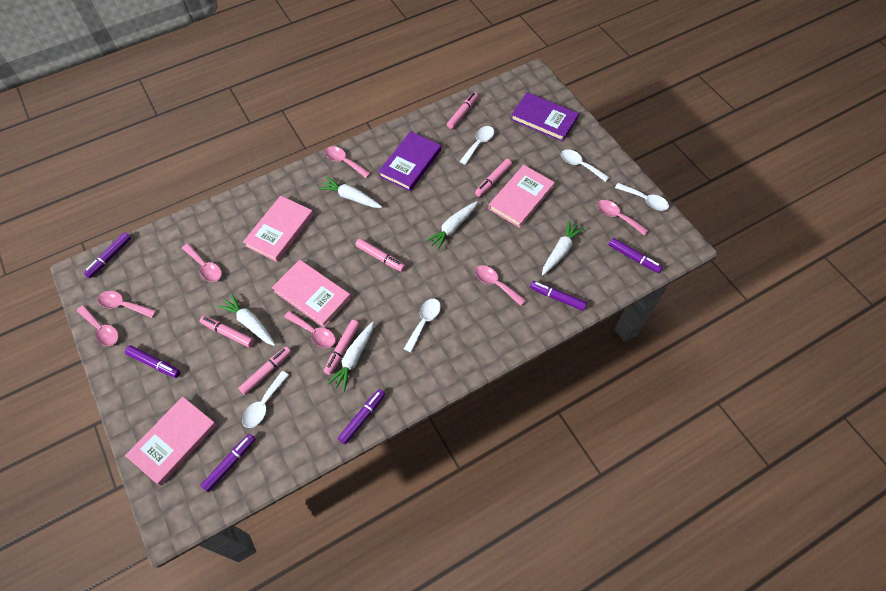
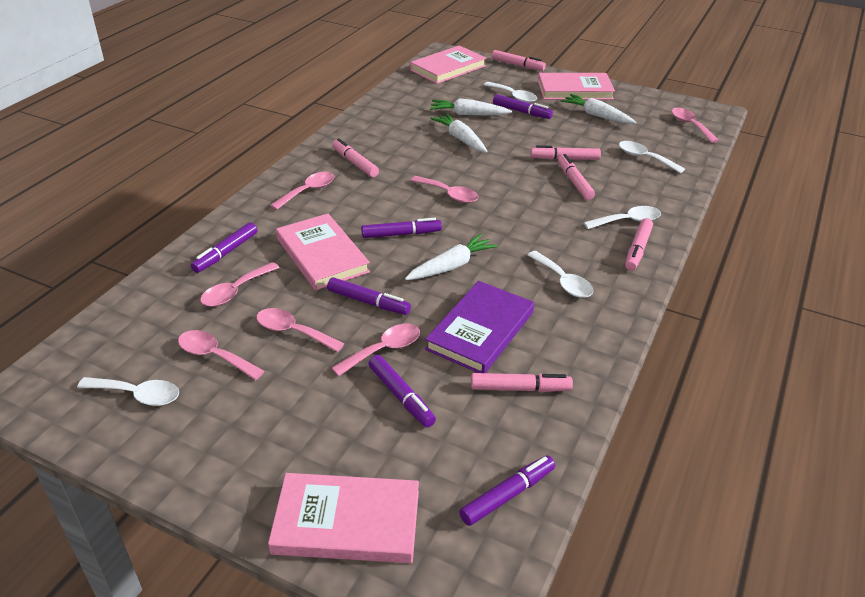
purple book: [378,131,441,191] [511,92,579,142] = 2 -> [425,281,534,373] = 1
white carrot: [218,294,275,346] [318,176,382,208] [327,321,374,392] [425,201,478,251] [542,220,585,276] = 5 -> [405,234,498,280] [430,98,512,115] [430,113,487,153] [561,94,636,124] = 4

